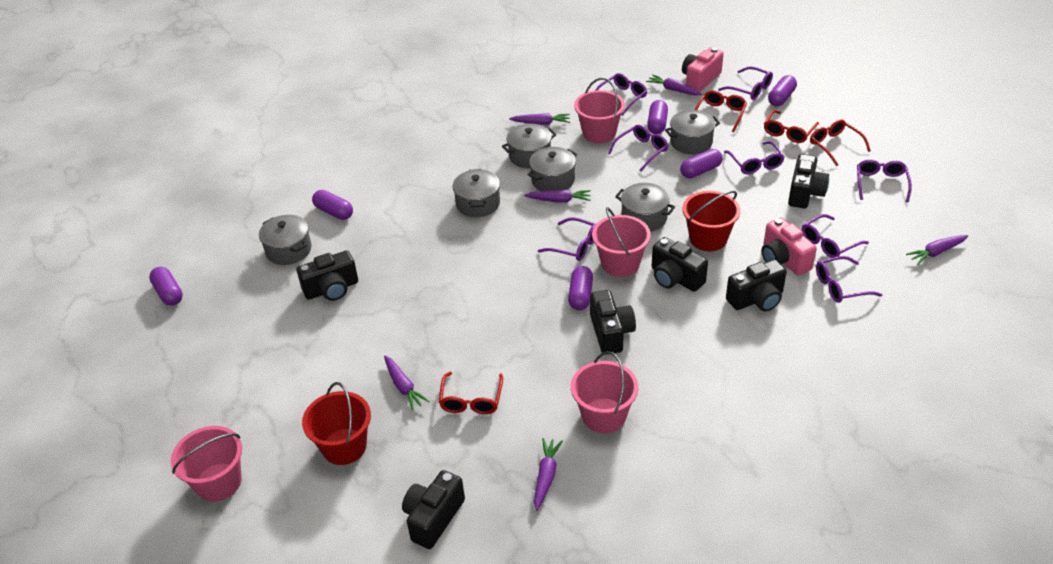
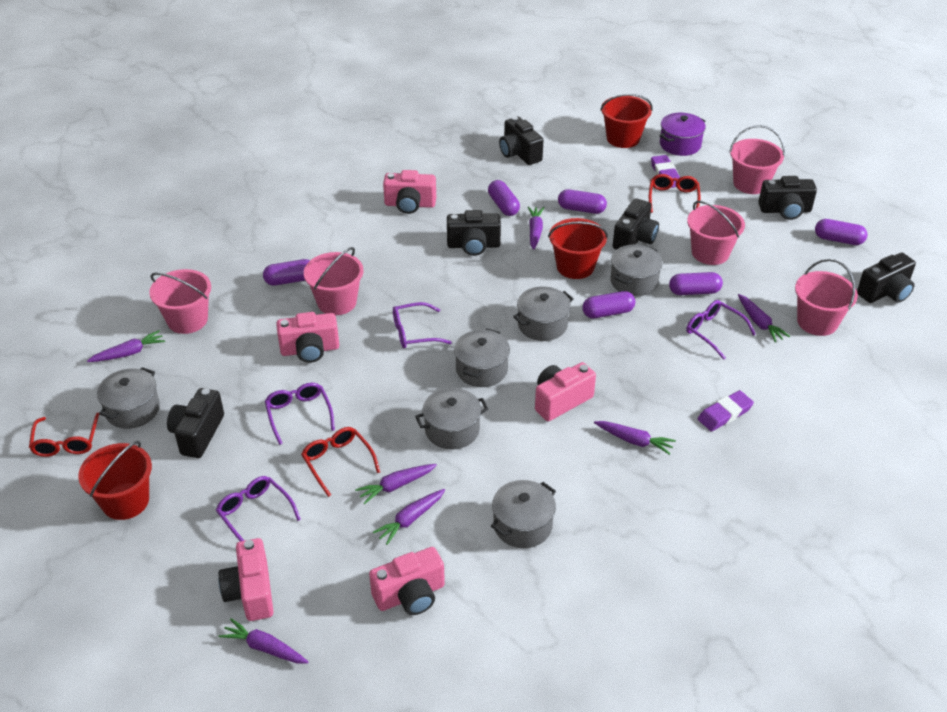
pink bucket: [171,426,242,502] [571,351,638,433] [574,78,625,143] [592,207,651,277] = 4 -> [149,269,211,334] [304,247,364,315] [687,201,745,265] [729,125,785,194] [795,259,858,336] = 5
pink camera: [682,47,724,92] [762,218,817,276] = 2 -> [218,538,274,621] [276,312,339,363] [369,547,445,615] [383,170,436,214] [535,362,596,421] = 5
purple carrot: [384,356,430,411] [509,113,570,125] [524,190,591,203] [534,438,563,511] [646,74,702,96] [906,235,968,265] = 6 -> [87,330,165,362] [218,618,308,664] [355,464,437,504] [373,489,445,545] [528,207,544,250] [594,421,676,455] [738,294,790,343] = 7
purple eraser: none = 0 -> [651,155,680,188] [698,390,754,431] = 2
purple glasses: [538,217,596,261] [595,73,647,116] [608,125,669,171] [718,67,773,100] [724,141,784,175] [802,214,869,258] [816,256,882,303] [857,159,912,202] = 8 -> [216,476,301,541] [265,383,335,445] [393,302,452,348] [686,300,756,360] = 4
purple pot: none = 0 -> [660,113,706,156] = 1
red bucket: [302,382,371,465] [683,191,740,251] = 2 -> [78,441,152,520] [548,218,608,279] [600,94,653,148] = 3
red glasses: [439,372,503,414] [695,90,747,132] [764,110,819,143] [810,120,871,166] = 4 -> [29,413,99,457] [301,427,380,497] [649,174,700,213] = 3

